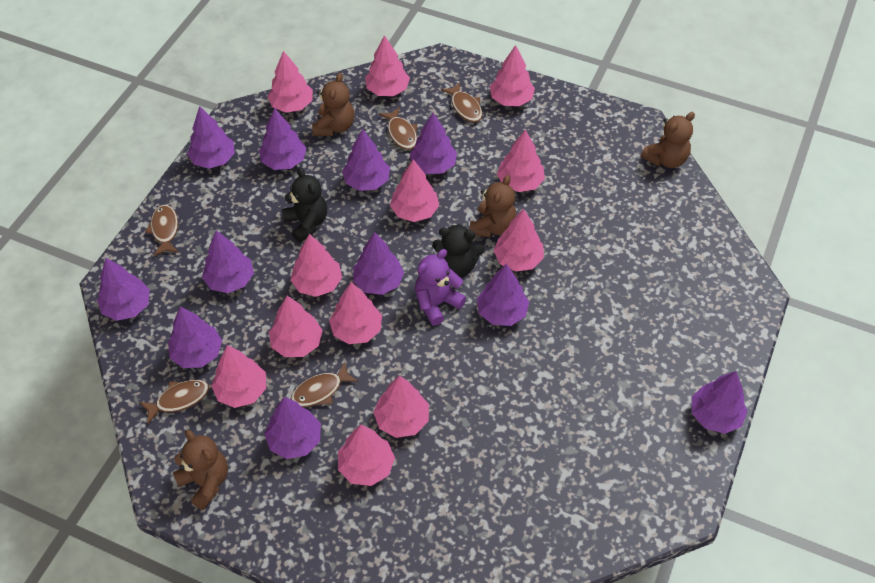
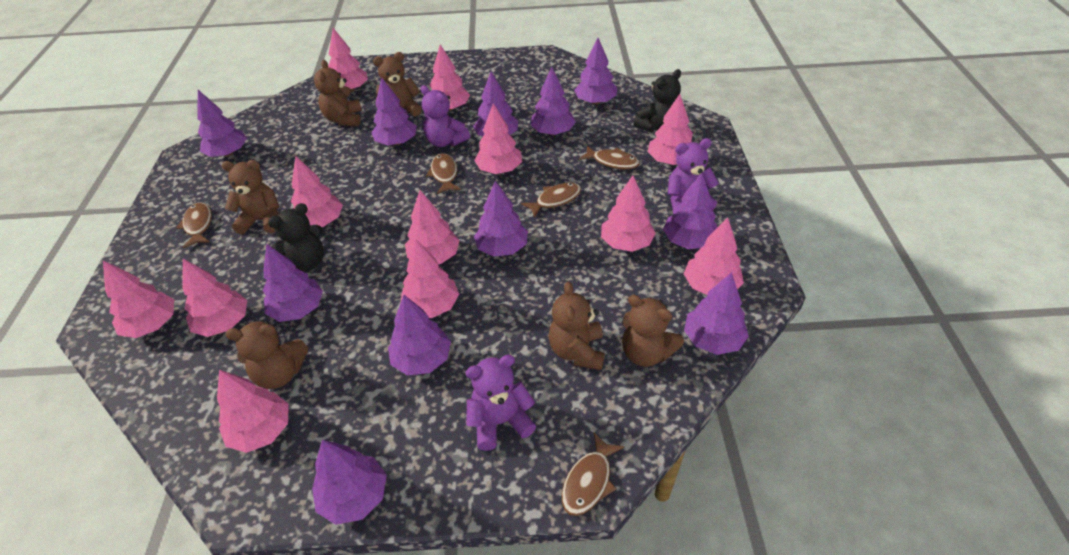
brown teddy bear: [173,430,228,510] [313,73,355,136] [469,175,516,237] [641,112,695,168] = 4 -> [222,160,279,234] [226,320,308,389] [314,60,362,126] [373,52,422,116] [548,281,605,370] [622,295,684,367] = 6
purple teddy bear: [415,249,466,326] = 1 -> [421,85,470,147] [465,355,536,451] [668,138,719,210] = 3

